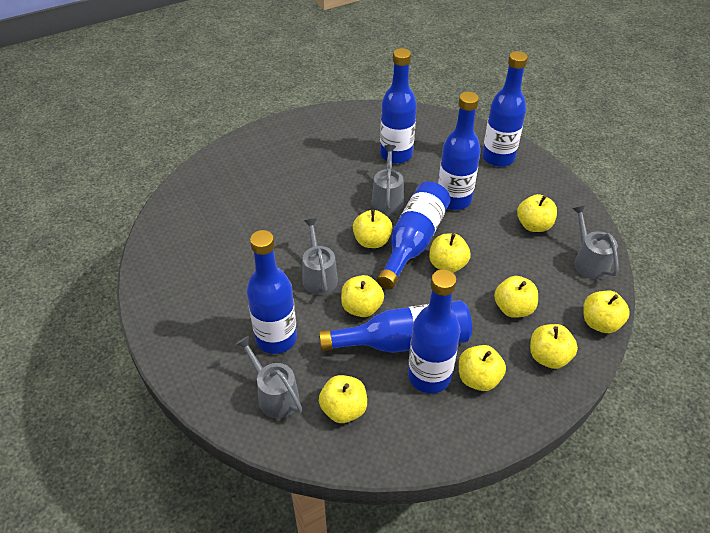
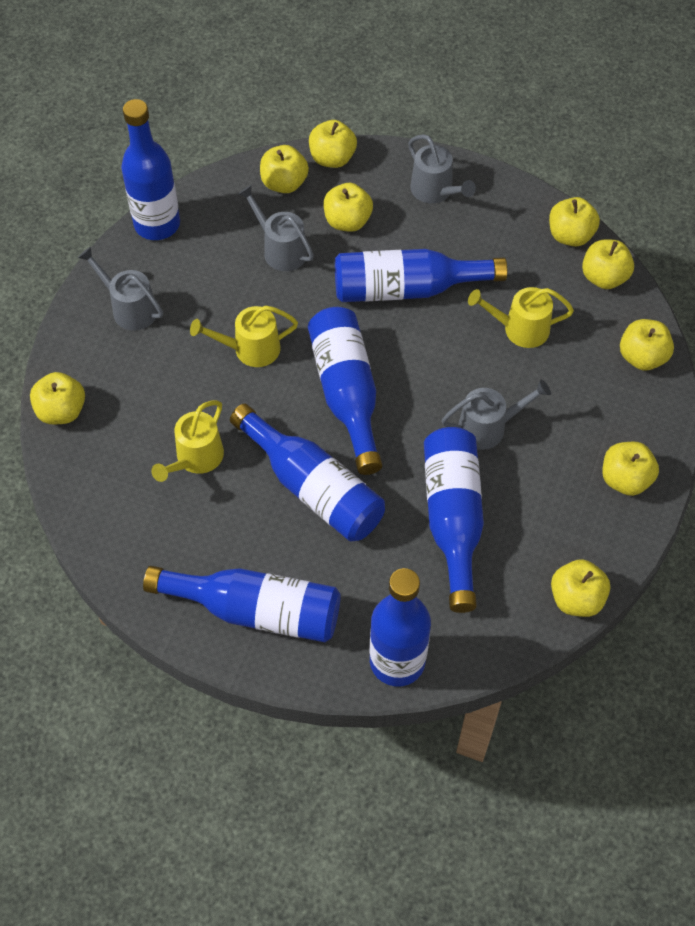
yellow watering can: none = 0 -> [151,400,224,482] [190,306,298,367] [468,287,574,348] = 3

